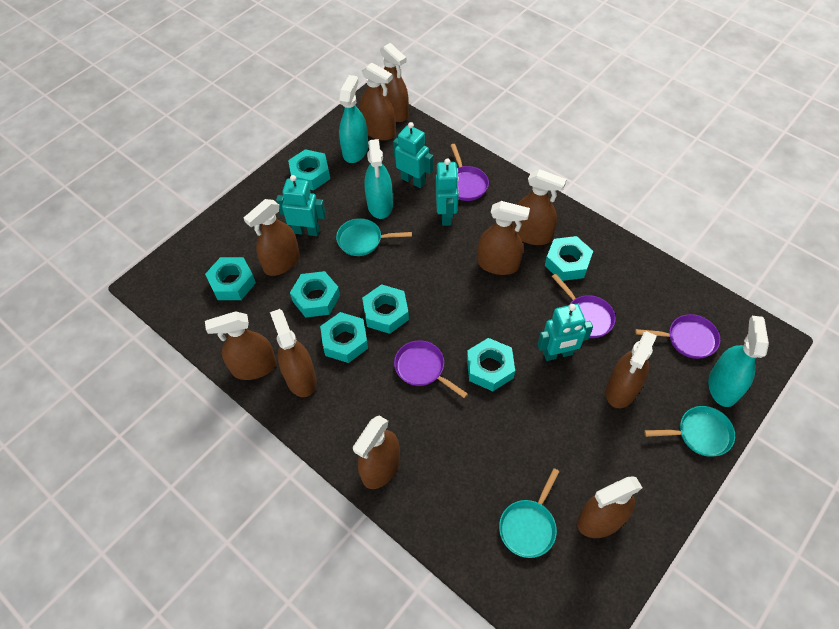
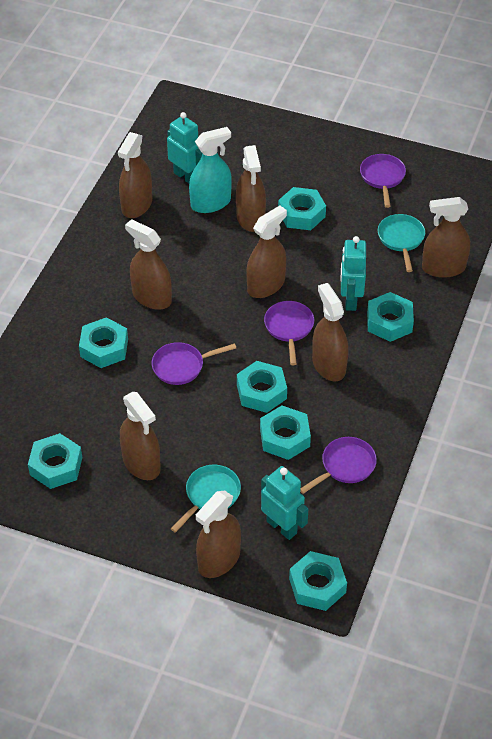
brown spray bottle: [205,311,276,380] [244,199,300,276] [270,309,317,397] [353,416,400,489] [359,62,395,141] [380,43,409,122] [478,201,530,275] [513,169,567,245] [577,476,642,538] [606,331,657,408] = 10 -> [118,132,152,218] [120,392,161,480] [125,219,172,310] [196,490,241,578] [236,145,266,232] [247,206,287,298] [312,283,348,382] [422,197,470,278] = 8
turquoise pan: [336,218,412,256] [499,468,560,558] [644,406,735,457] = 3 -> [171,465,241,533] [378,214,425,272] = 2
turquoise robot: [276,175,326,236] [393,122,433,188] [436,159,459,226] [537,304,593,361] = 4 -> [167,112,202,183] [261,466,308,540] [341,236,366,311] = 3
turquoise spray bottle: [339,75,368,163] [364,139,393,219] [708,316,769,407] = 3 -> [189,127,232,213] = 1

